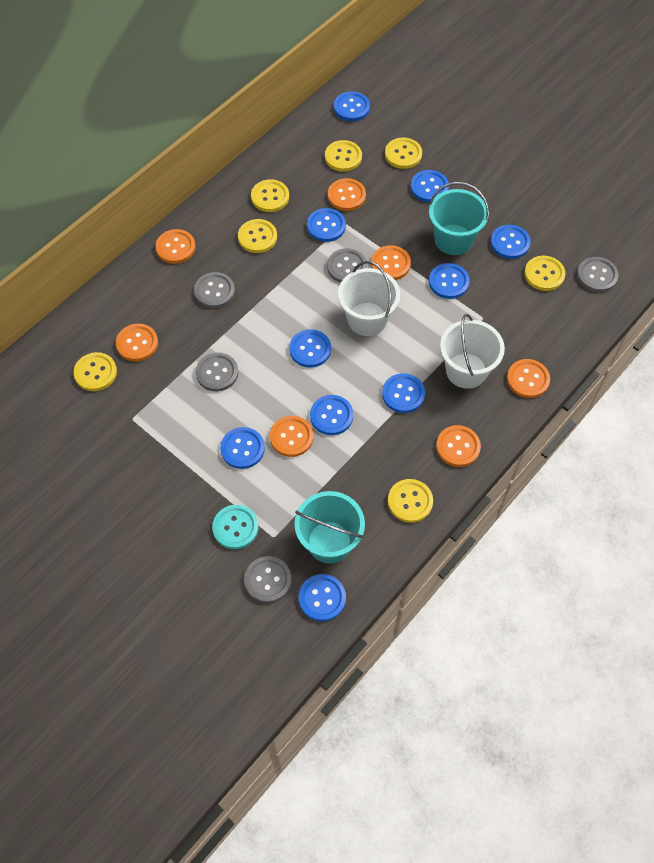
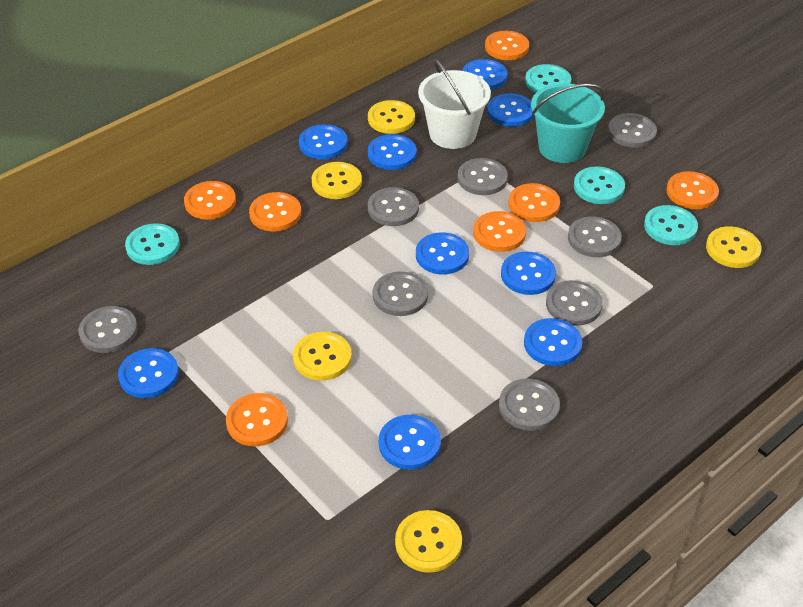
blue button: [220,427,265,469] [289,329,331,368] [299,574,346,621] [307,208,346,242] [310,395,353,435] [334,91,370,121] [382,373,425,413] [411,170,449,202] [429,263,470,299] [491,225,531,259] = 10 -> [118,348,179,398] [299,124,348,159] [368,134,417,170] [379,415,441,470] [416,233,469,274] [462,59,507,90] [487,93,534,127] [501,252,556,295] [524,318,582,366] = 9
grey button: [194,272,235,308] [196,353,238,392] [244,556,292,603] [327,248,367,283] [577,257,619,292] = 5 -> [79,306,138,353] [368,187,419,226] [373,271,428,316] [458,158,508,195] [499,379,560,431] [546,280,603,326] [568,217,622,257] [608,113,657,148] = 8
turquoise bucket: [294,491,365,563] [429,182,489,255] = 2 -> [531,83,605,163] = 1
turquoise button: [212,505,259,549] = 1 -> [125,223,180,265] [525,64,571,93] [574,166,625,204] [644,205,698,245] = 4
white bucket: [338,261,400,336] [440,314,505,389] = 2 -> [418,59,491,149] = 1
yellow button: [74,352,117,391] [238,219,277,253] [251,179,289,212] [325,140,362,172] [385,138,422,169] [388,479,433,523] [524,256,566,291] = 7 -> [293,332,352,381] [312,162,362,199] [368,100,415,134] [395,510,462,573] [706,226,762,268] = 5

